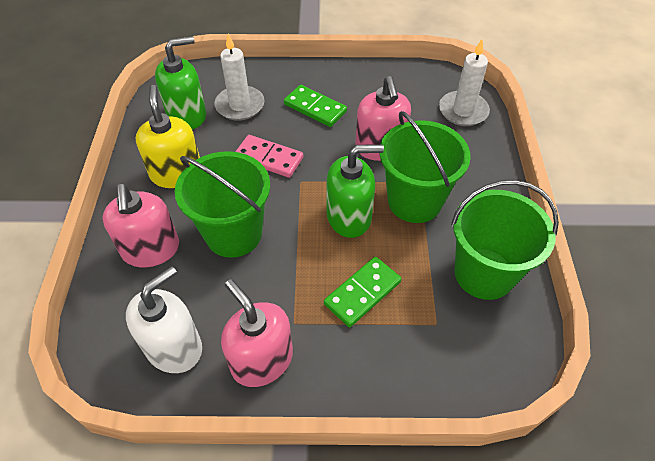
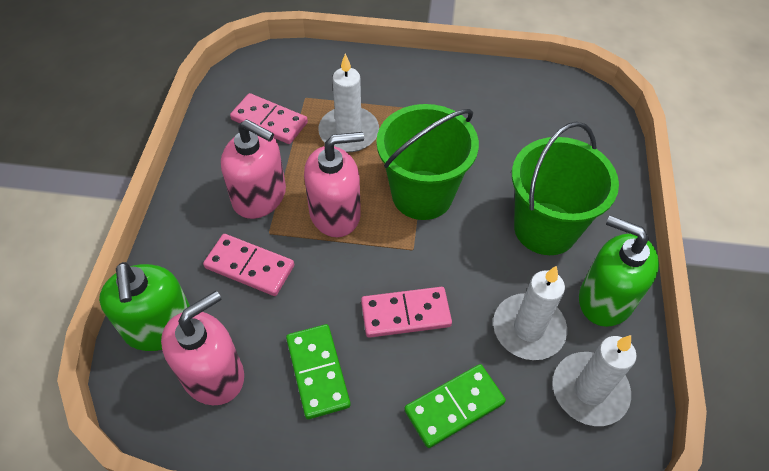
green bucket: [175,151,270,258] [379,111,471,223] [451,180,559,300] = 3 -> [376,104,479,220] [512,121,619,255] = 2
pink domino: [235,135,303,178] = 1 -> [203,234,294,296] [230,93,308,144] [361,287,452,338] = 3
white candle: [214,34,264,121] [439,39,490,126] = 2 -> [318,54,379,152] [493,266,567,360] [553,335,636,426] = 3
white soap dispenser: [126,266,202,373] = 1 -> none = 0
yellow soap dispenser: [136,85,200,188] = 1 -> none = 0

